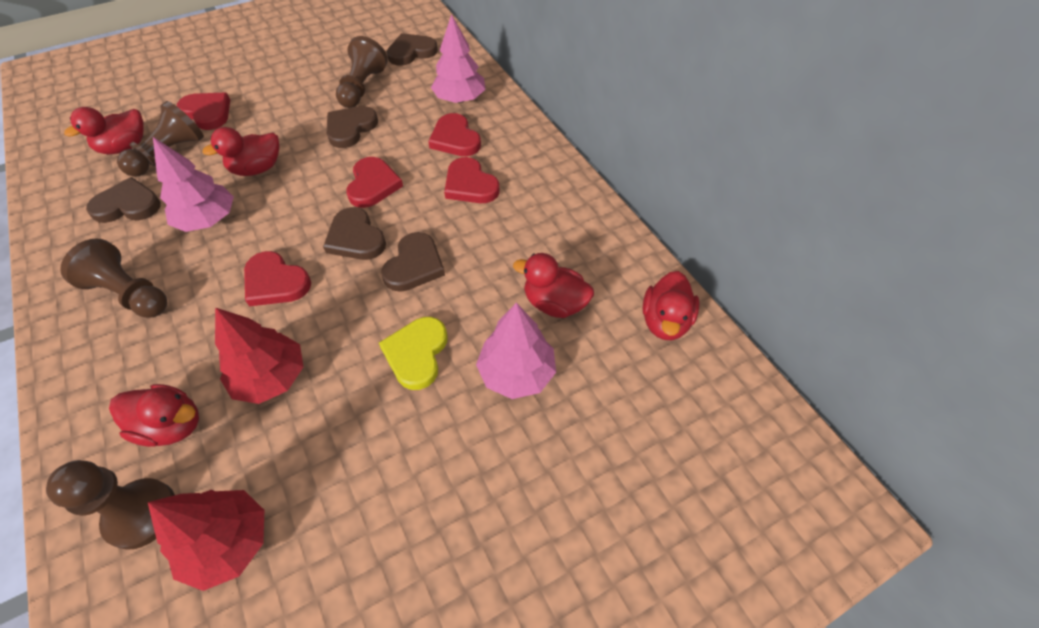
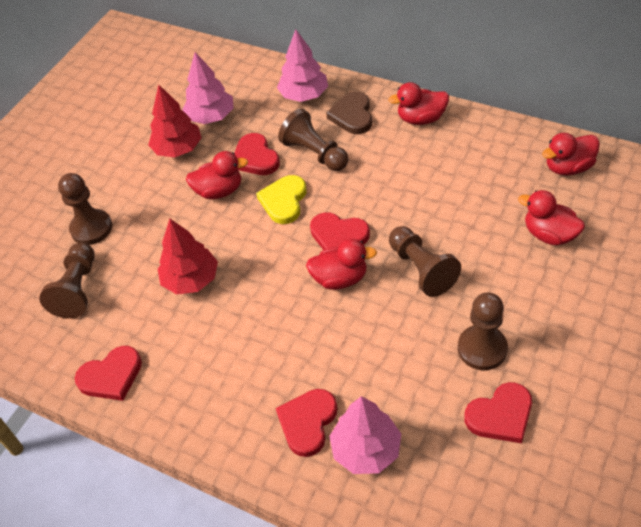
brown heart: [86,177,161,223] [323,207,386,260] [327,106,378,148] [381,232,445,292] [387,33,438,66] = 5 -> [326,91,372,134] = 1
brown pawn: [46,460,175,550] [60,238,167,318] [117,101,204,177] [336,36,388,108] = 4 -> [39,242,95,318] [58,173,112,245] [278,109,349,171] [389,226,461,297] [458,293,508,370] = 5

